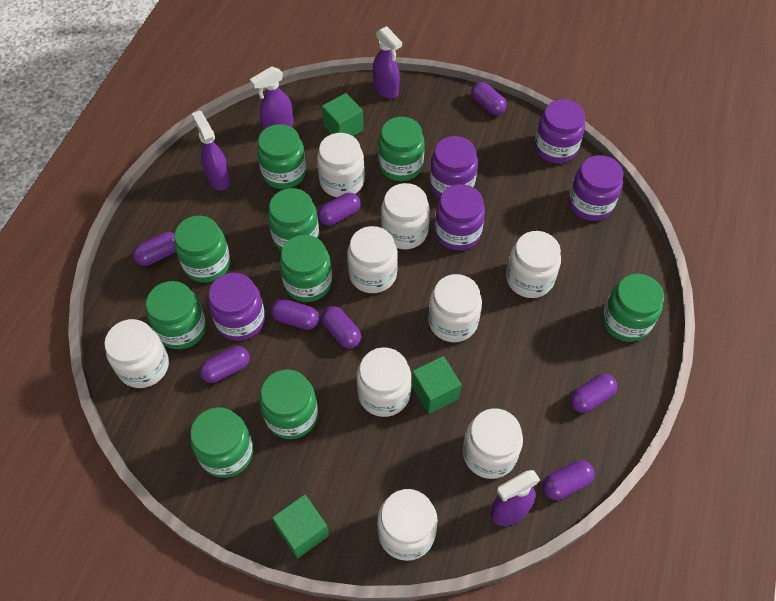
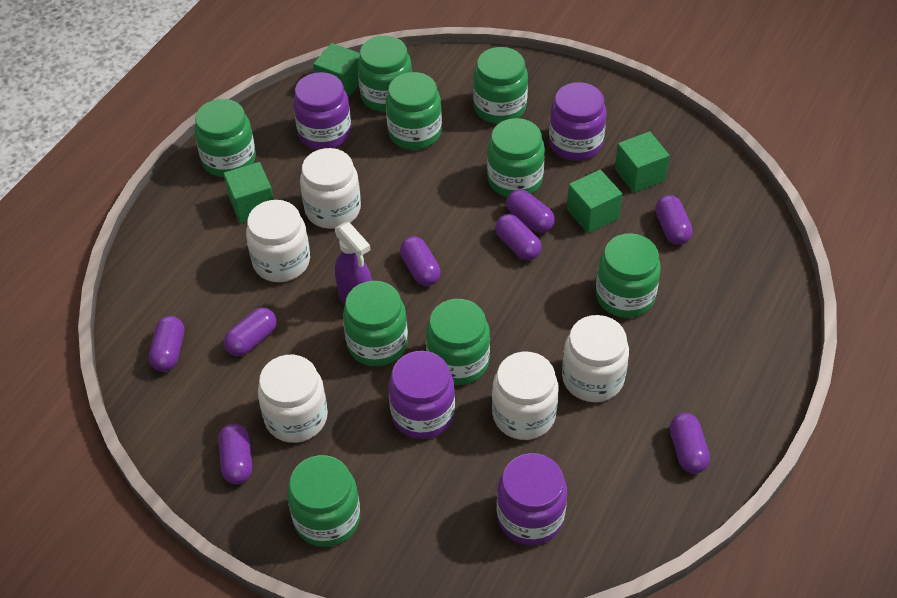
green cube: [272,494,329,558] [322,93,364,136] [412,356,462,414] = 3 -> [224,162,274,223] [313,43,360,98] [567,170,622,233] [615,131,670,193] = 4
purple jar: [208,273,265,341] [430,136,478,198] [435,184,485,251] [535,99,585,163] [569,155,623,221] = 5 -> [293,72,351,150] [389,351,455,439] [497,453,567,545] [549,82,606,161] = 4
purple spray bottle: [192,111,231,191] [250,66,294,130] [373,26,402,99] [491,470,540,526] = 4 -> [335,222,372,304] = 1
white jar: [104,319,169,388] [317,133,365,197] [347,226,398,293] [357,347,411,417] [377,489,438,561] [381,183,430,249] [428,274,482,342] [463,408,523,479] [506,231,561,298] = 9 -> [246,200,310,282] [258,355,328,443] [300,148,361,229] [492,352,558,440] [562,315,629,402] = 5

